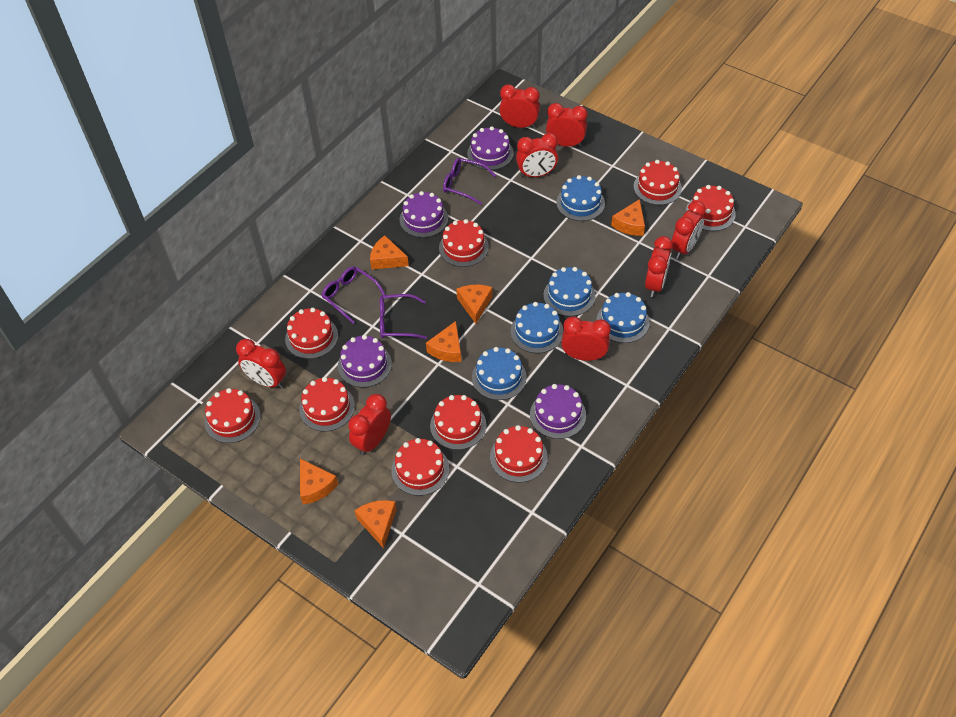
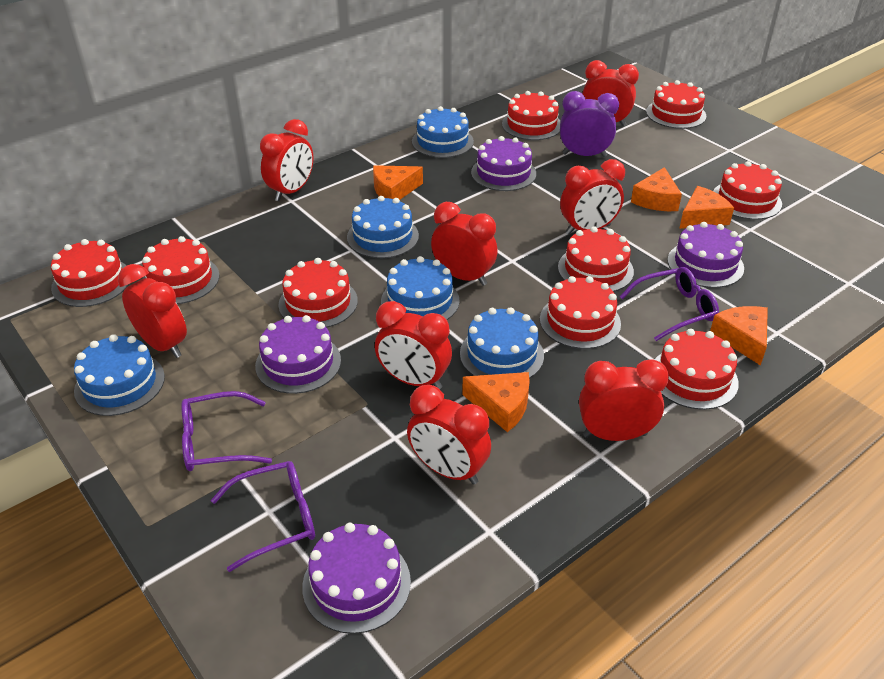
orange cheese: [300,458,338,504] [354,500,397,548] [370,236,409,269] [426,321,461,362] [456,284,493,324] [611,199,645,236] = 6 -> [373,165,423,200] [462,372,530,432] [631,167,682,211] [679,186,734,229] [710,306,768,366] = 5
purple clock: none = 0 -> [560,91,619,157] = 1

